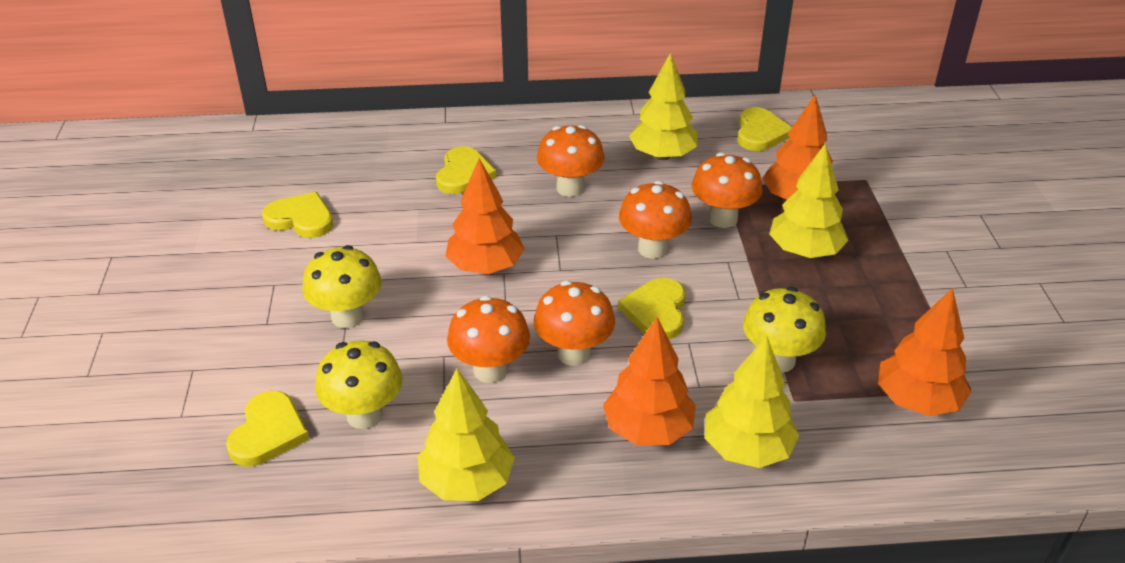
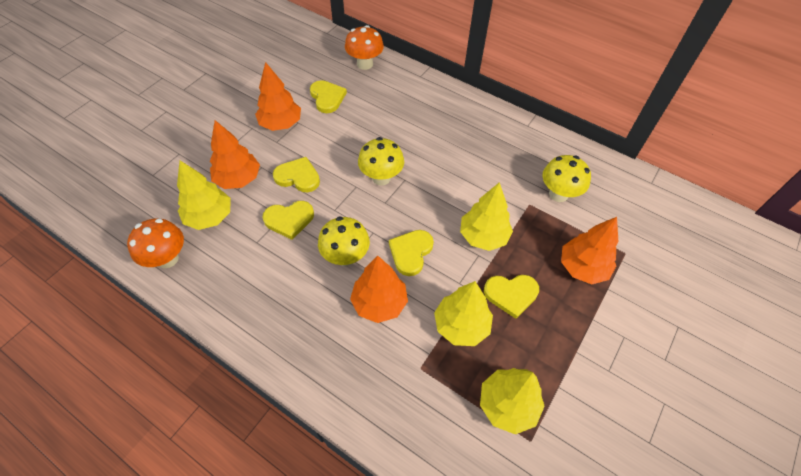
orange mushroom: [447,296,530,383] [534,281,615,366] [537,125,605,197] [619,181,692,259] [692,152,762,228] = 5 -> [127,219,184,268] [345,25,384,70] = 2

